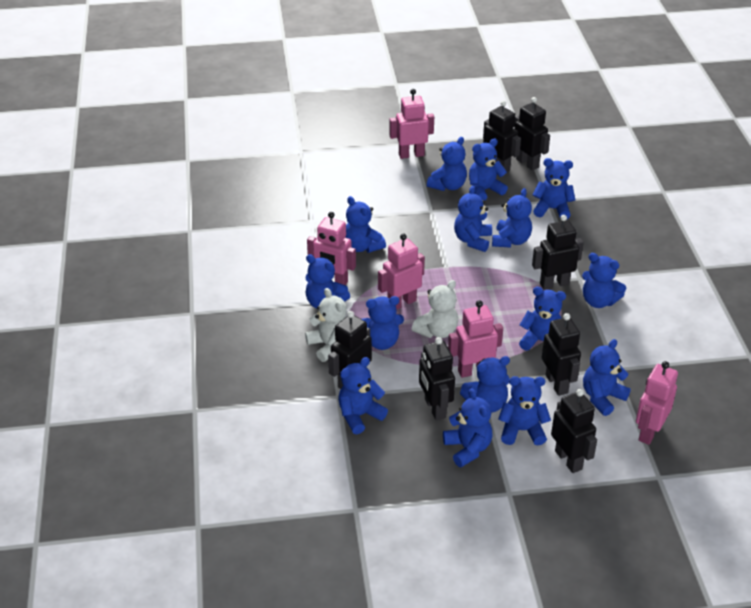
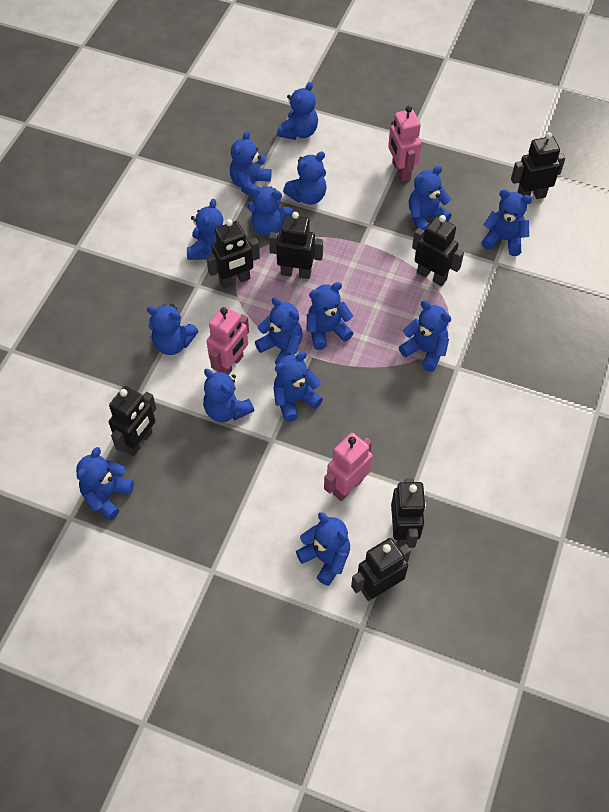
pink robot: [307,212,356,285] [378,234,425,310] [389,89,434,159] [448,300,503,378] [636,361,678,445] = 5 -> [206,306,249,375] [324,433,373,501] [388,106,421,181] = 3
white teddy bear: [305,288,347,362] [412,280,458,338] = 2 -> none = 0

